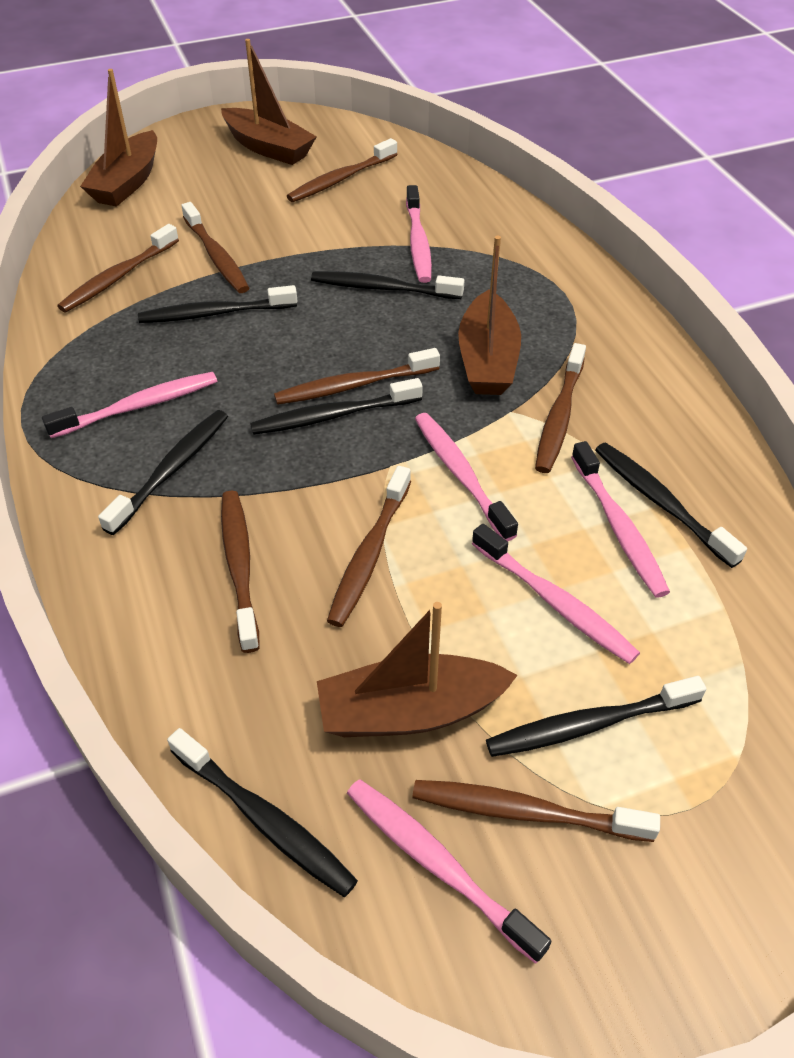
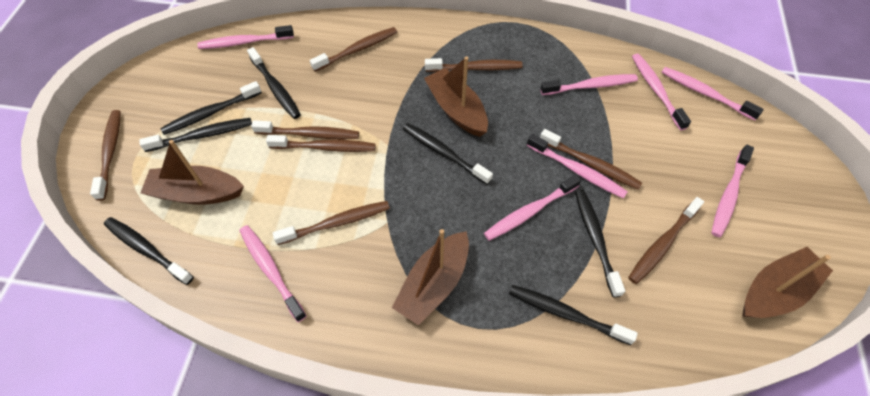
pink toothbrush: [42,372,217,438] [347,779,552,964] [406,185,432,283] [415,413,518,541] [472,524,640,664] [571,441,670,598] = 6 -> [197,25,294,49] [240,225,307,322] [484,174,581,241] [527,134,628,199] [540,74,638,95] [632,54,691,130] [661,67,764,121] [711,145,754,237] = 8

